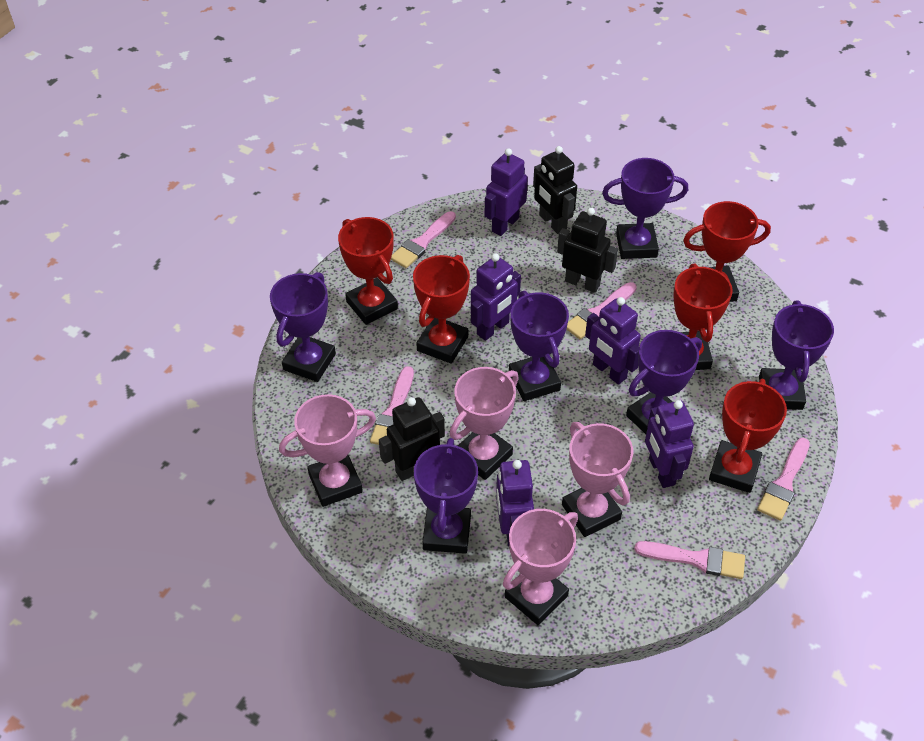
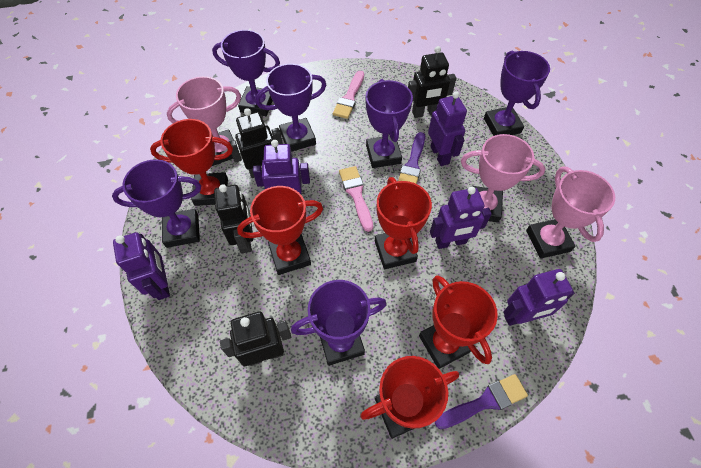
black robot: [379,397,445,481] [533,146,577,234] [557,208,618,293] = 3 -> [214,184,253,254] [220,311,291,366] [229,108,283,178] [408,46,456,118] = 4
pink brush: [370,366,414,445] [391,211,456,268] [566,282,637,339] [634,541,745,579] [757,438,810,521] = 5 -> [333,71,364,119] [339,166,373,232] = 2
pink trophy: [279,394,376,507] [450,367,519,480] [503,509,578,625] [562,422,633,537] = 4 -> [167,76,241,166] [461,134,545,223] [526,167,615,258] = 3
purple brush: none = 0 -> [398,132,425,184] [435,374,528,429] = 2

